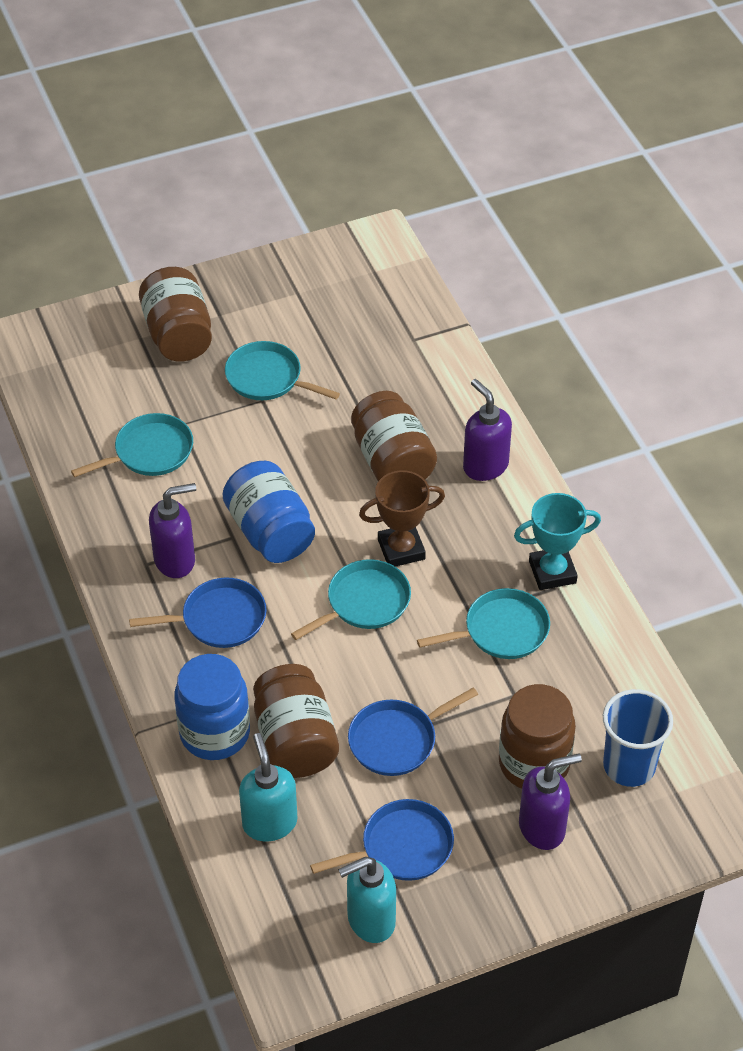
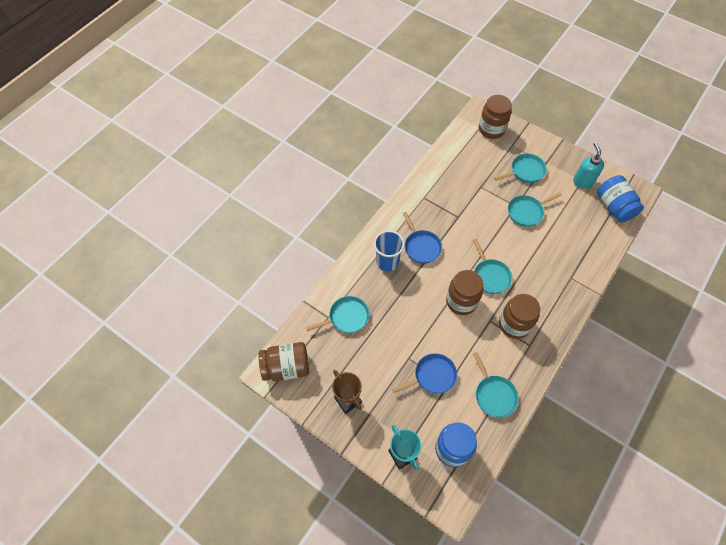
blue pan: [129,578,267,648] [310,799,454,881] [348,687,478,776] = 3 -> [392,353,457,394] [402,212,442,264] = 2
purple soap dispenser: [149,483,196,578] [463,379,512,481] [519,754,582,850] = 3 -> none = 0
turquoise pan: [71,413,193,477] [225,341,340,400] [291,559,411,640] [417,588,550,659] = 4 -> [306,296,369,333] [473,239,512,294] [473,352,519,418] [494,154,547,183] [508,192,562,227] = 5
turquoise soap dispenser: [239,733,298,841] [338,857,396,943] = 2 -> [573,142,604,188] = 1

